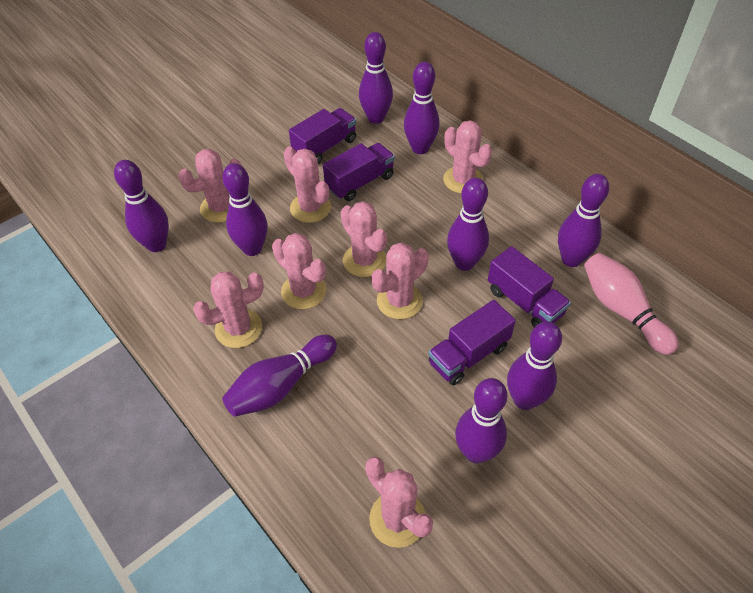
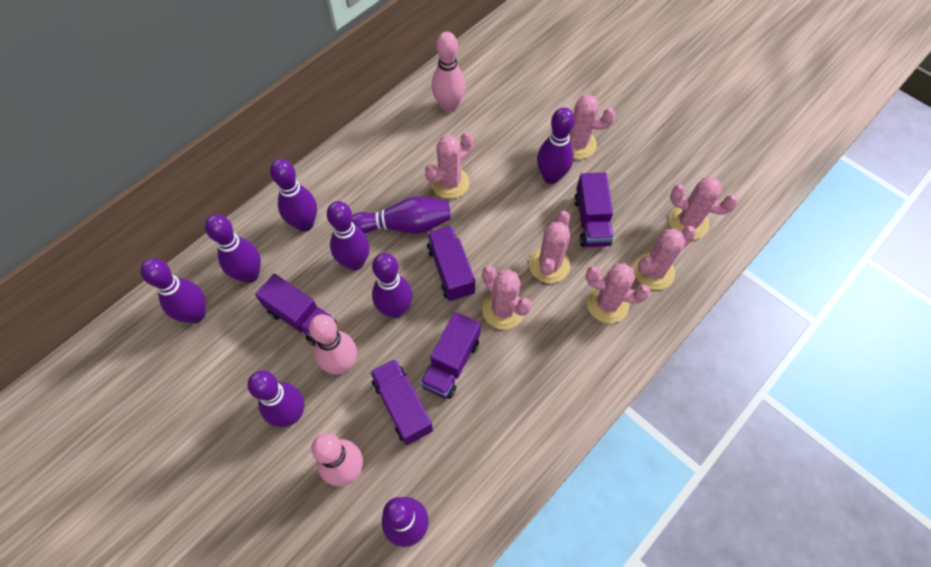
pink bowling pin: [584,253,679,355] = 1 -> [309,314,357,374] [311,433,363,486] [432,32,465,112] = 3
pink cactus: [178,149,242,223] [193,271,264,348] [272,233,327,309] [283,146,331,223] [341,201,387,277] [365,457,433,548] [371,242,429,319] [443,120,492,193] = 8 -> [425,132,473,199] [482,266,532,329] [529,211,570,283] [559,94,616,159] [586,263,651,323] [634,226,696,290] [669,177,738,239] = 7
purple truck: [289,108,356,164] [323,143,395,201] [428,300,516,386] [488,246,571,327] = 4 -> [255,274,337,346] [370,359,433,445] [420,312,481,399] [427,226,475,301] [574,173,614,247] = 5

